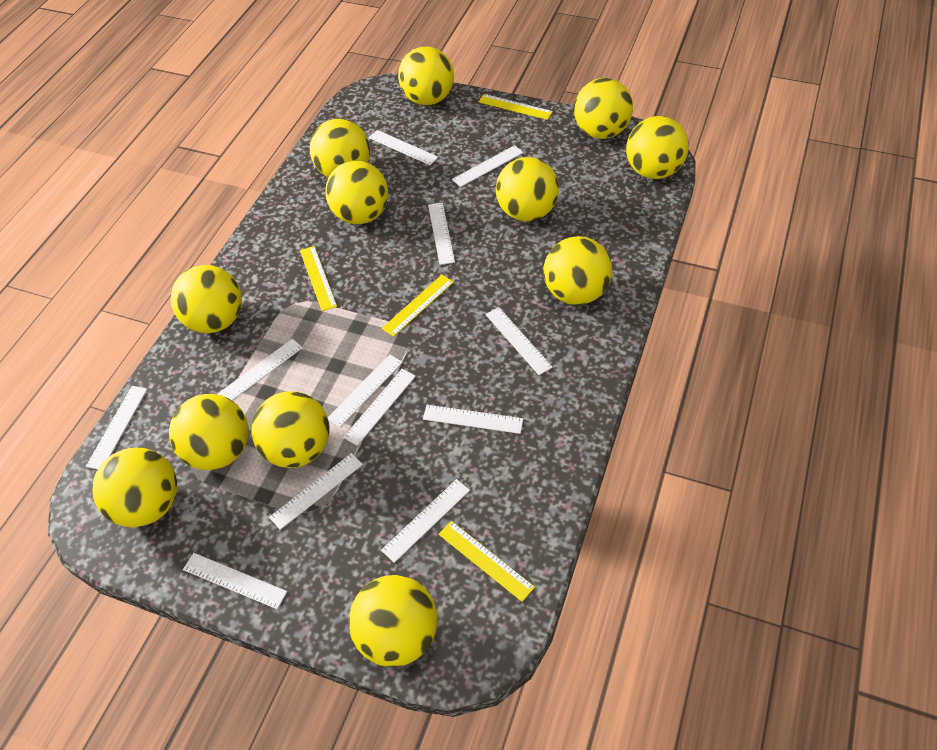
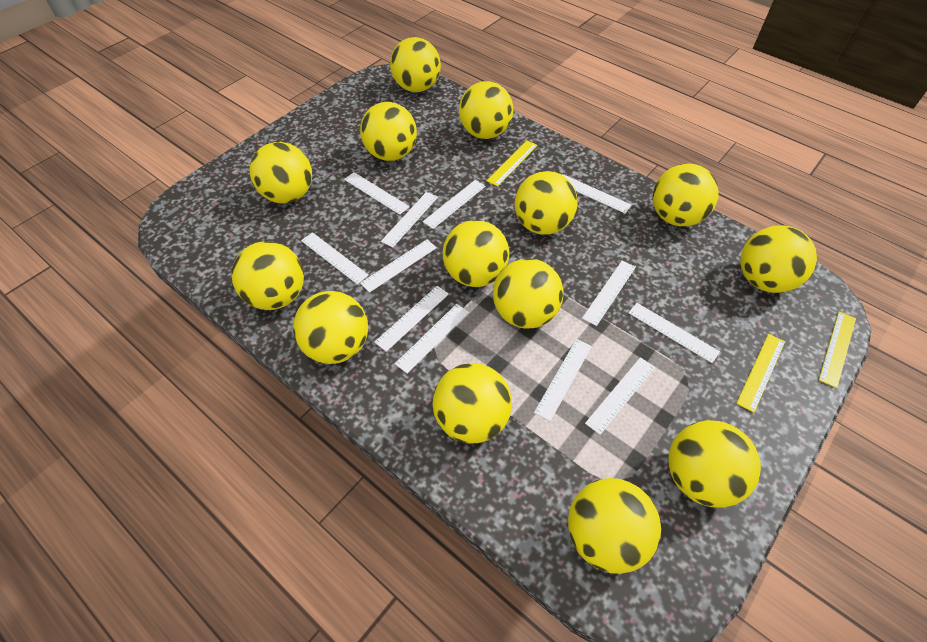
yellow ball: [92,448,177,528] [169,394,248,470] [171,265,242,333] [251,391,329,468] [310,119,370,178] [326,161,388,224] [349,575,438,667] [398,46,454,105] [496,157,559,221] [543,236,612,305] [574,78,633,139] [626,116,689,179] = 12 -> [232,241,304,310] [250,142,312,204] [293,291,368,364] [360,102,417,161] [390,37,441,92] [432,363,512,444] [443,220,509,287] [459,81,513,139] [493,258,563,329] [515,171,577,235] [568,478,661,574] [653,163,719,226] [668,420,761,508] [740,225,817,293] = 14
yellow ruler: [300,246,337,311] [382,275,454,337] [439,521,535,602] [479,94,553,120] = 4 -> [486,140,538,187] [736,334,785,413] [819,312,856,388] = 3

